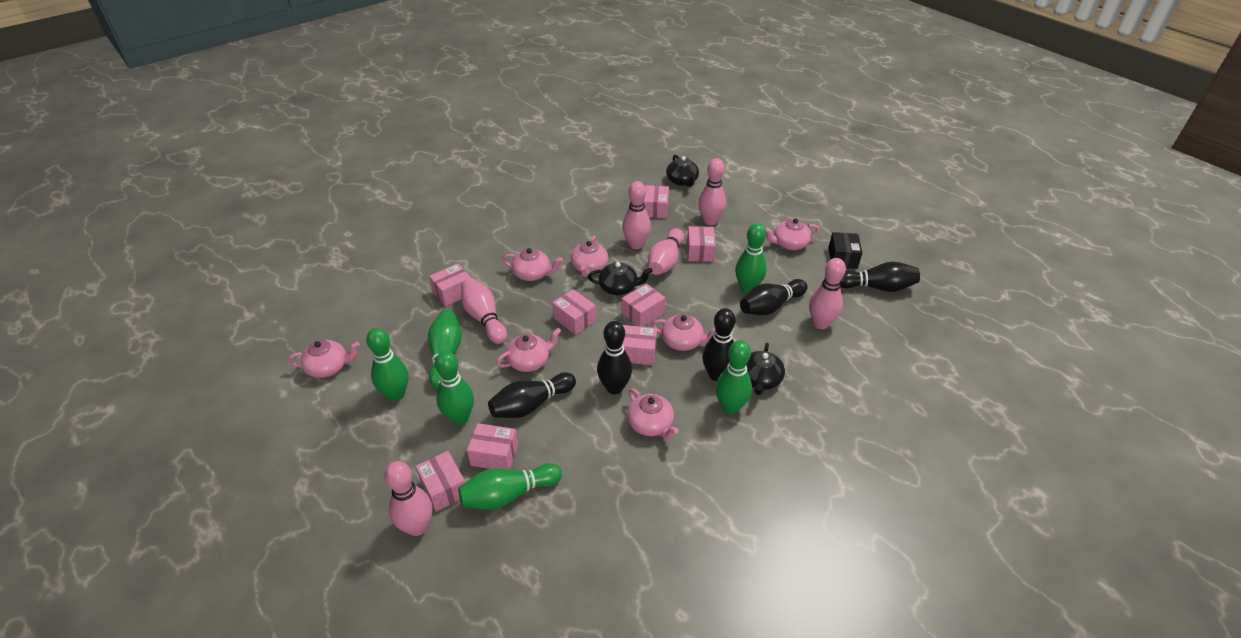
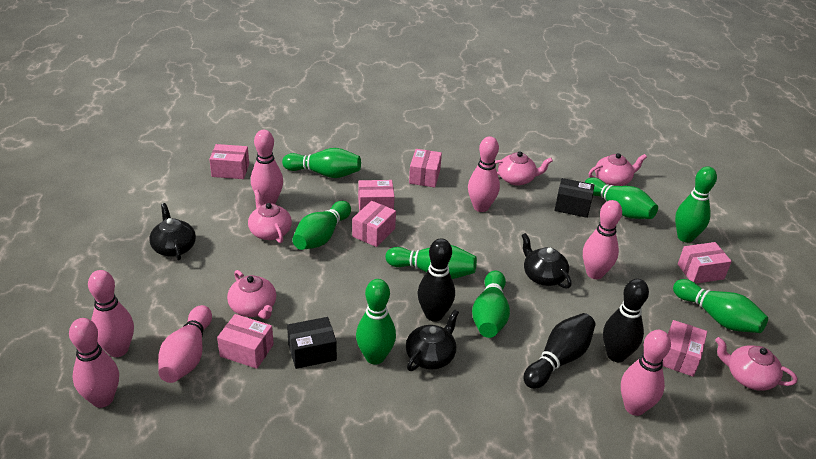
black bowling pin: [488,372,576,418] [597,321,632,394] [702,308,736,381] [740,279,807,315] [840,262,920,292] = 5 -> [418,239,455,322] [524,313,596,389] [603,279,649,362] = 3
black box: [828,232,862,269] = 1 -> [287,317,337,369] [554,178,594,218] = 2
green bowling pin: [366,328,409,401] [428,310,462,389] [435,351,474,425] [458,463,562,510] [715,340,752,414] [735,223,767,293] = 6 -> [282,148,361,178] [292,201,351,250] [356,279,396,365] [385,245,477,279] [472,270,510,338] [585,177,658,219] [673,279,768,333] [675,166,717,243] = 8
pink bowling pin: [384,461,433,536] [461,278,507,344] [622,181,651,249] [648,228,684,275] [698,158,726,225] [809,258,846,329] = 6 -> [69,318,119,408] [88,270,134,357] [158,305,212,383] [251,130,283,204] [468,136,500,212] [583,200,622,279] [621,330,671,416] = 7
pink box: [416,451,465,512] [429,263,471,306] [467,423,518,469] [552,289,596,335] [622,284,665,327] [623,325,657,365] [644,185,669,219] [687,226,716,262] = 8 -> [209,144,249,179] [217,314,274,369] [352,201,396,247] [358,180,395,212] [409,149,442,187] [663,320,707,377] [678,242,732,284] = 7
pink teapot: [288,340,360,378] [496,328,561,372] [503,248,563,281] [571,236,608,277] [627,388,679,439] [651,314,715,351] [765,218,819,250] = 7 -> [227,270,276,319] [248,190,292,243] [495,151,553,186] [589,153,647,186] [715,337,797,391] = 5

